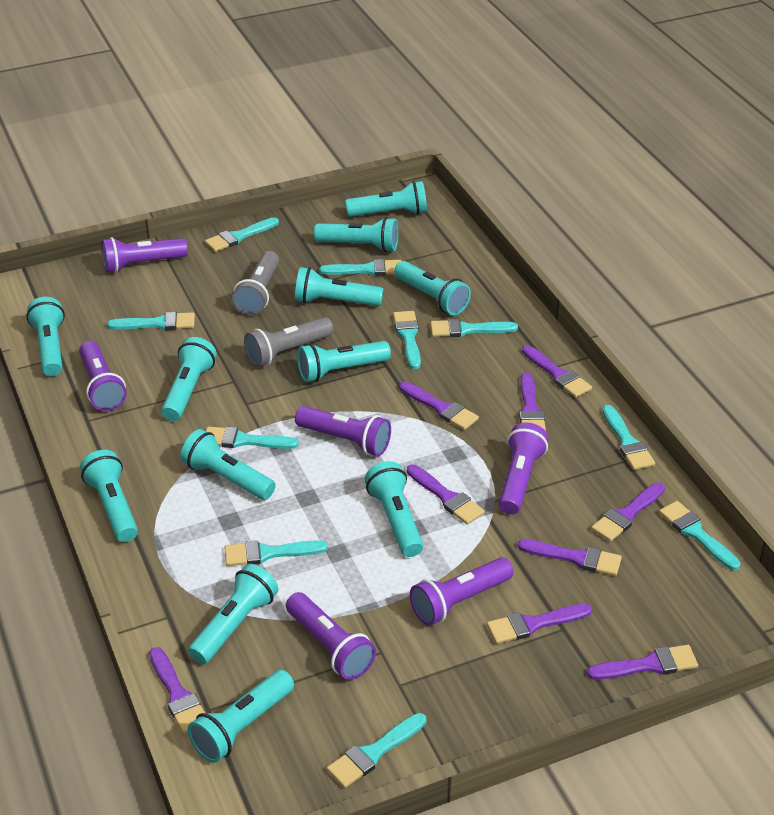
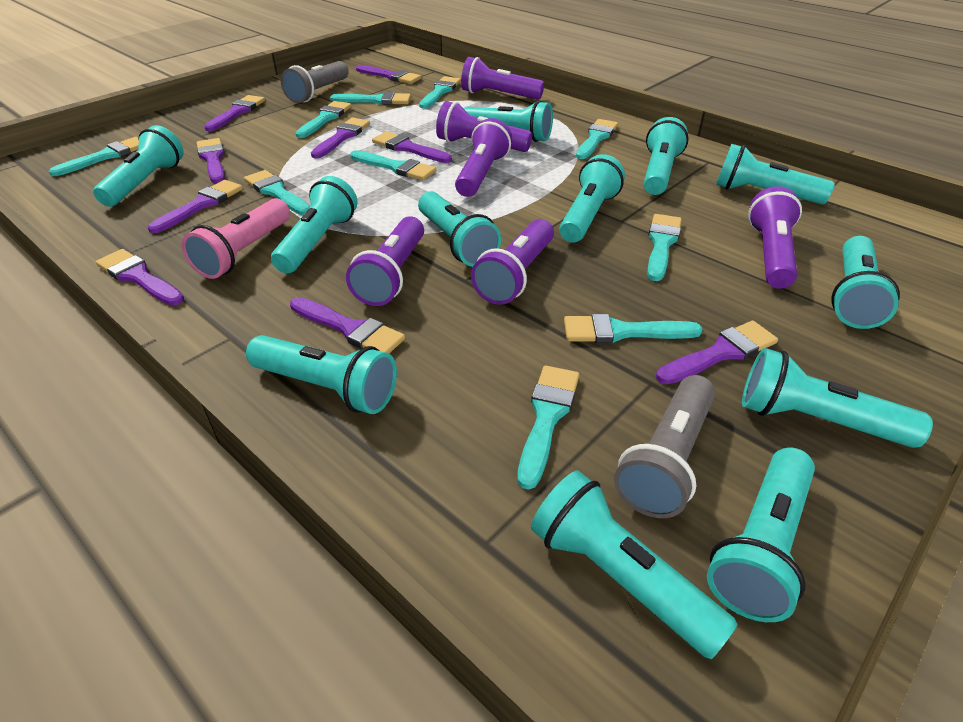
pink flashlight: none = 0 -> [182,198,290,279] = 1

